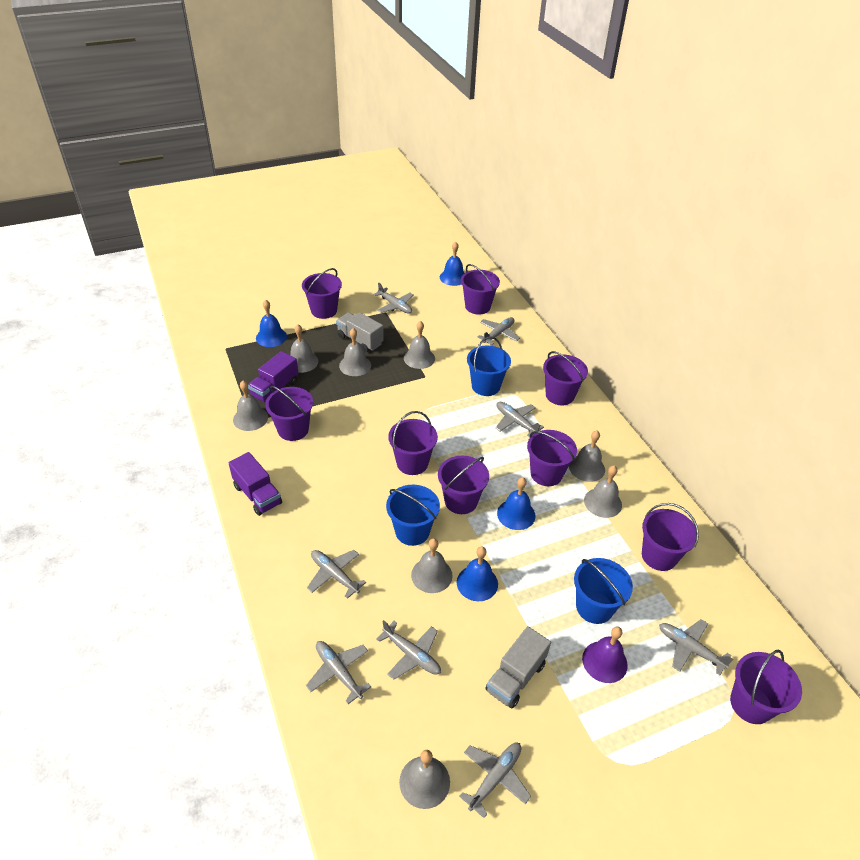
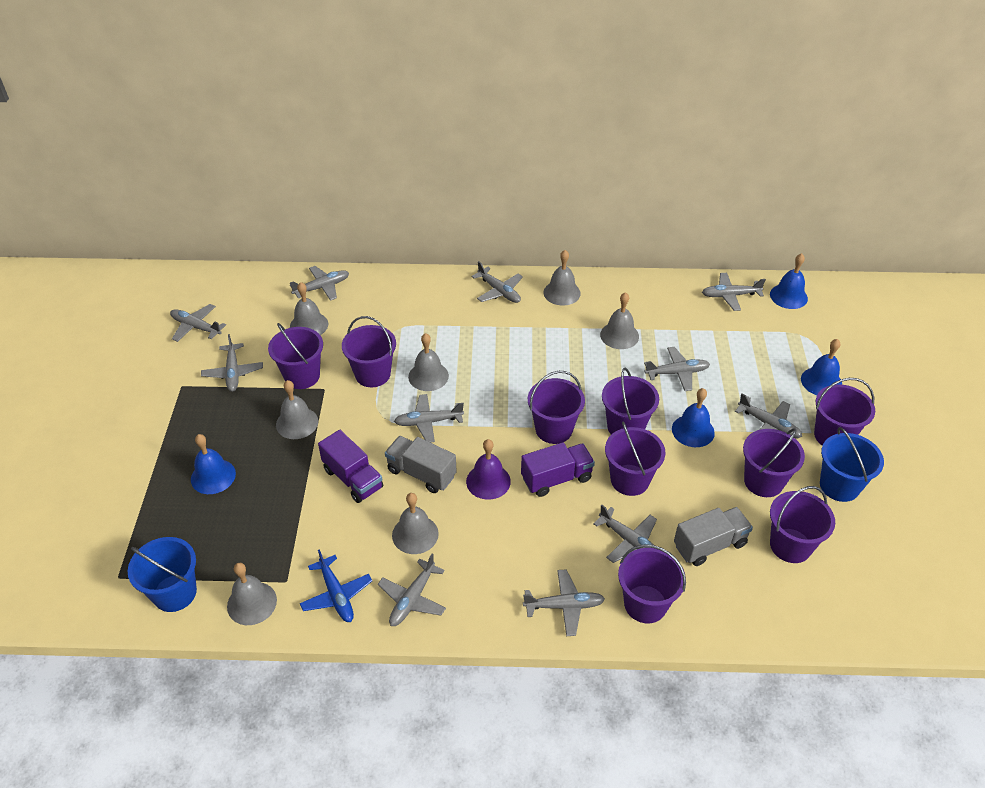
blue bucket: [386,485,440,546] [467,336,511,396] [574,558,633,624] = 3 -> [128,537,197,612] [820,427,884,502] = 2
blue plane: none = 0 -> [300,549,372,622] = 1
grey bell: [233,381,268,431] [290,324,318,373] [339,328,371,376] [399,750,450,809] [404,321,435,369] [411,538,453,593] [569,431,605,482] [584,465,622,518] = 8 -> [227,563,277,625] [276,380,318,439] [290,282,328,335] [392,493,439,554] [408,333,449,391] [544,250,581,305] [600,292,639,349] = 7
grey plane: [306,641,371,704] [307,550,366,599] [373,282,413,314] [376,620,441,680] [459,743,531,818] [478,317,520,345] [495,402,544,437] [659,619,734,675] = 8 -> [170,304,226,342] [201,334,263,392] [290,266,349,301] [378,553,446,626] [394,394,464,443] [472,261,523,303] [523,570,605,636] [593,505,657,563] [644,347,710,391] [702,273,766,311] [735,393,802,439] = 11

